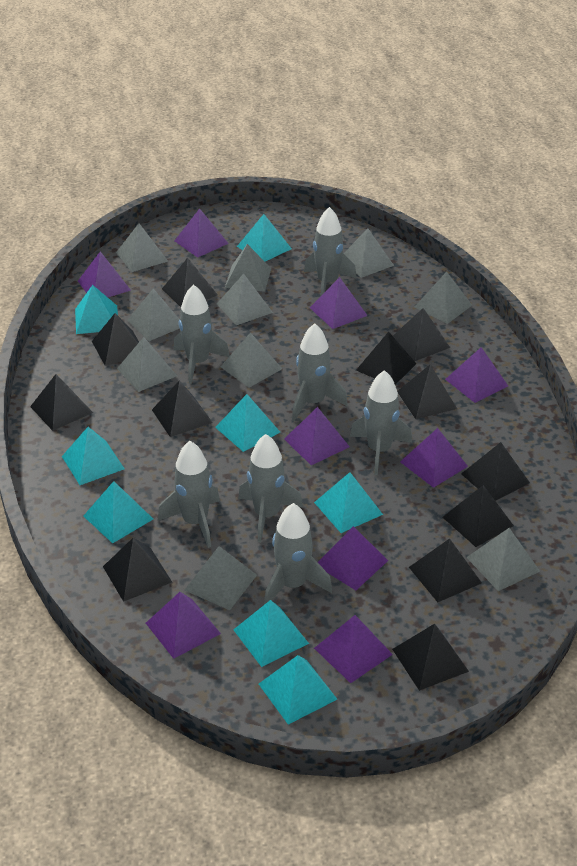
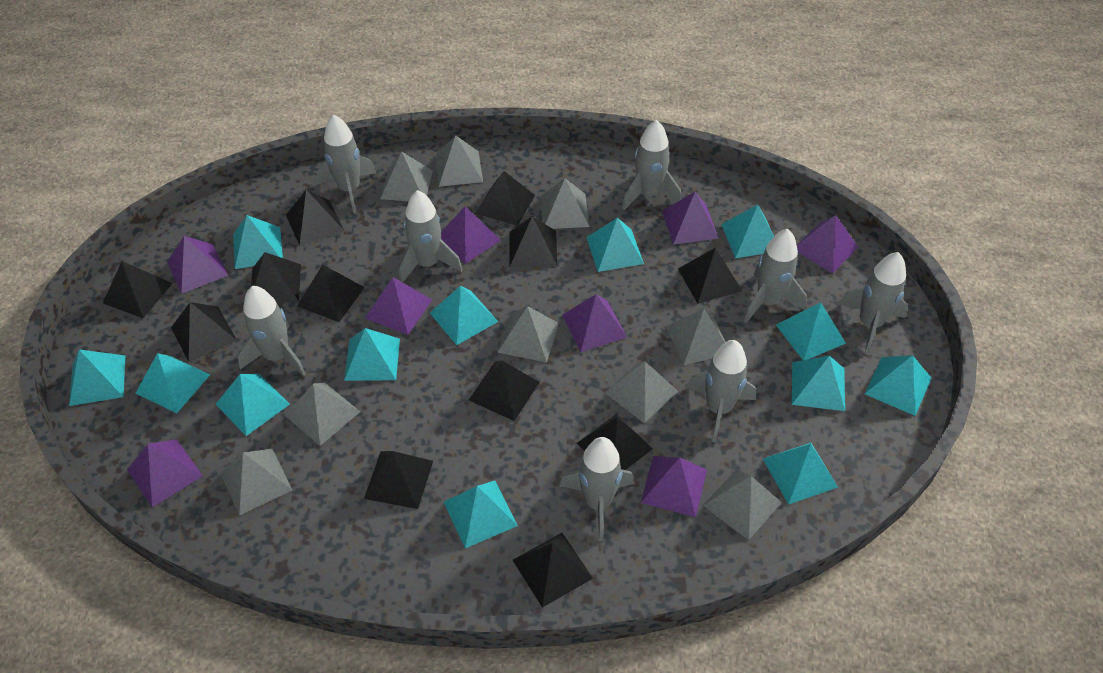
grey pyramid: [116,223,168,272] [117,337,177,392] [127,289,180,341] [185,546,257,610] [217,274,273,325] [221,332,282,388] [225,244,271,292] [344,228,394,278] [414,272,472,324] [466,528,540,591] = 10 -> [220,449,292,516] [285,383,360,446] [380,152,433,201] [435,135,483,187] [497,306,559,362] [540,178,589,229] [605,361,678,423] [666,308,725,365] [703,469,782,540] = 9
grey rocket: [158,441,220,548] [174,284,230,384] [238,434,303,542] [264,503,332,605] [292,323,348,421] [304,207,357,296] [350,370,412,475] = 7 -> [237,286,306,377] [317,114,376,214] [399,190,463,282] [560,437,634,541] [622,120,681,211] [686,340,756,443] [744,229,807,323] [839,252,908,353] = 8
purple pyramid: [78,251,131,297] [146,592,221,659] [174,208,229,258] [284,407,350,465] [310,277,368,329] [314,615,393,683] [318,526,388,590] [400,428,468,488] [445,347,508,403] = 9 -> [127,439,203,508] [167,236,228,294] [365,277,432,335] [441,207,501,264] [562,294,627,352] [641,456,707,517] [662,192,719,245] [797,215,858,273] = 8
turquoise pyramid: [62,427,125,485] [75,285,118,334] [84,481,153,543] [215,394,280,452] [233,600,309,667] [237,214,292,261] [259,655,337,725] [314,472,383,533] = 8 -> [69,349,125,406] [136,353,210,413] [216,374,290,436] [233,215,283,269] [344,328,400,381] [430,285,498,345] [444,481,518,548] [586,218,644,272] [721,205,774,258] [763,443,838,505] [776,302,846,360] [792,356,845,411] [865,355,932,416] = 13

